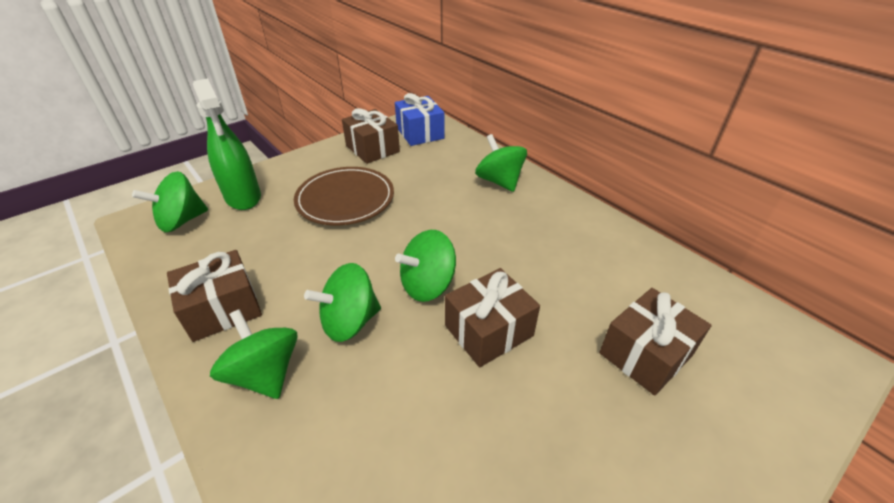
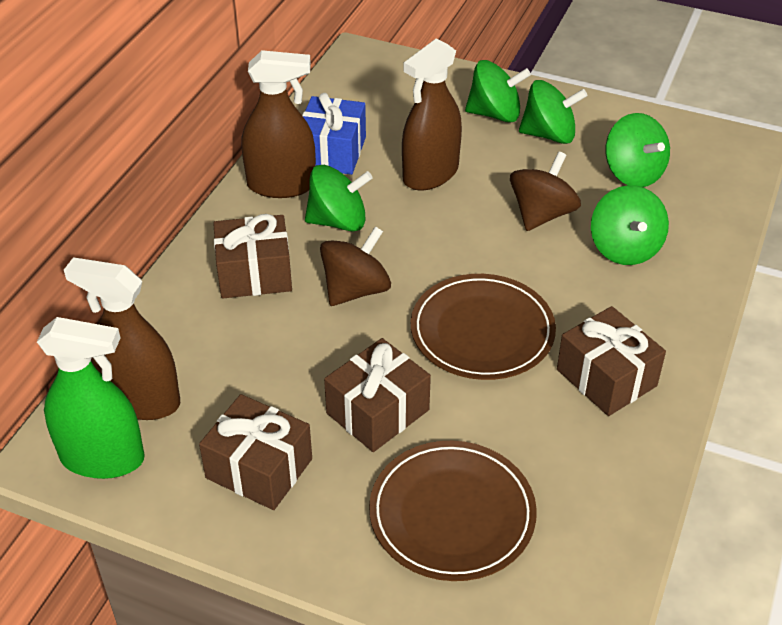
brown plate: [294,167,394,225] = 1 -> [369,441,537,581] [411,274,556,380] = 2
brown spinning top: none = 0 -> [320,226,391,306] [510,151,581,231] = 2
brown spray bottle: none = 0 -> [64,257,180,420] [241,50,316,198] [402,39,462,190] = 3

